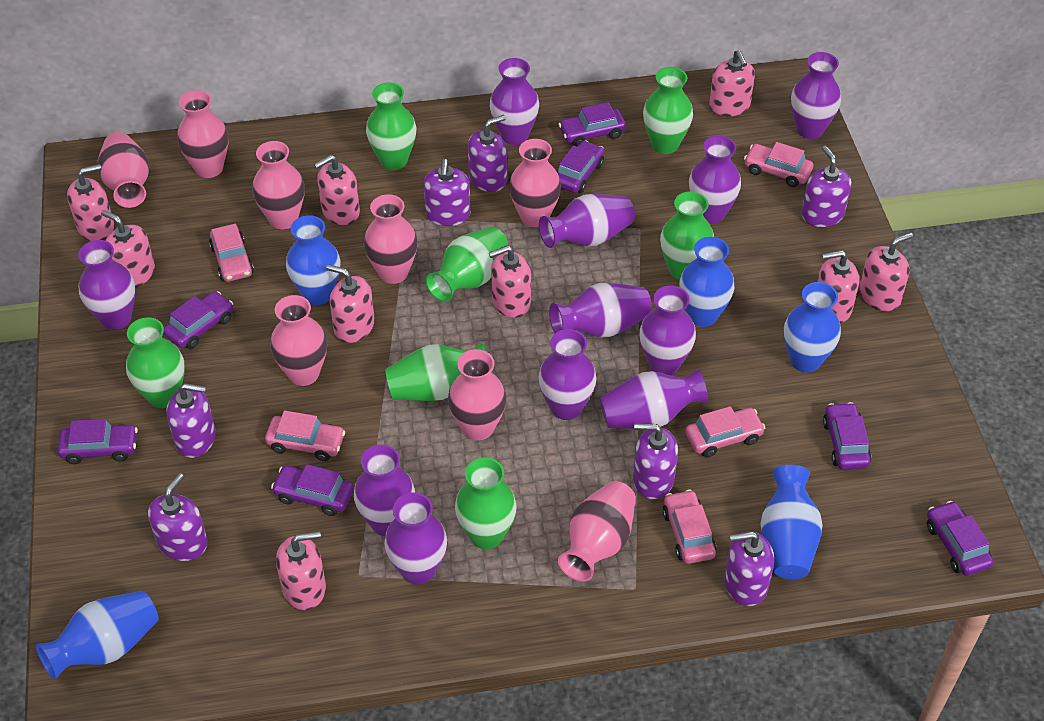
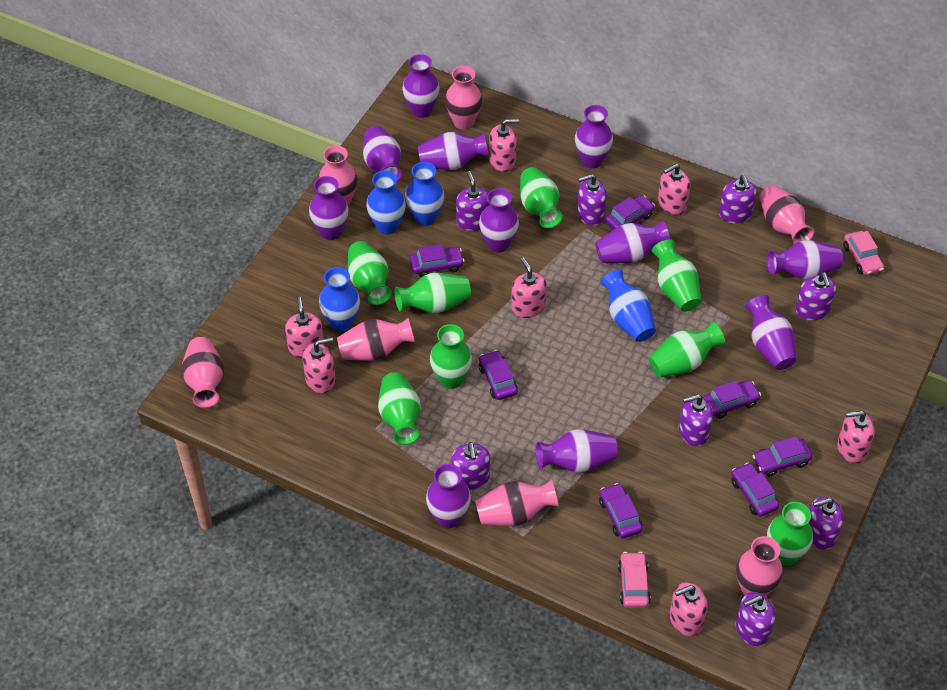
blue vase: [36,591,159,680] [286,215,341,305] [679,237,734,327] [760,465,823,579] [784,282,841,373] = 5 -> [319,267,360,332] [366,170,406,235] [405,162,444,226] [600,270,656,342] = 4
green vase: [126,317,185,408] [366,83,416,170] [385,342,485,401] [426,227,508,302] [455,457,517,549] [643,67,693,154] [660,191,714,280] = 7 -> [348,241,392,305] [378,372,421,445] [394,273,471,313] [430,324,472,389] [520,167,563,228] [649,322,725,377] [652,239,701,312] [767,502,813,566] = 8
pink car: [209,224,254,282] [265,410,345,461] [662,490,716,564] [685,406,765,457] [744,142,813,187] = 5 -> [618,552,651,608] [843,231,884,275] = 2
pink soap dispenser: [67,164,114,241] [101,210,155,288] [276,531,326,610] [314,155,360,225] [326,264,375,343] [489,245,531,318] [709,50,755,116] [818,250,859,323] [859,232,913,311] = 9 -> [285,297,324,358] [303,337,336,393] [489,119,519,172] [511,258,547,318] [658,164,690,215] [669,582,708,636] [837,411,875,463] = 7
pink vase: [98,132,149,208] [177,90,228,178] [252,141,305,229] [270,295,327,386] [364,194,418,284] [448,349,506,441] [509,139,561,227] [558,481,636,582] = 8 -> [181,337,224,408] [319,145,357,206] [337,317,415,361] [445,66,482,129] [475,480,559,526] [736,536,783,596] [759,185,814,244] = 7
purple soap dispenser: [148,473,208,561] [166,383,216,458] [423,159,470,226] [468,115,507,192] [633,423,678,499] [724,531,774,606] [801,146,851,227] = 7 -> [451,442,490,490] [456,171,490,231] [577,174,607,226] [679,394,713,447] [719,175,757,223] [736,592,775,646] [796,272,836,320] [808,497,844,550] = 8

